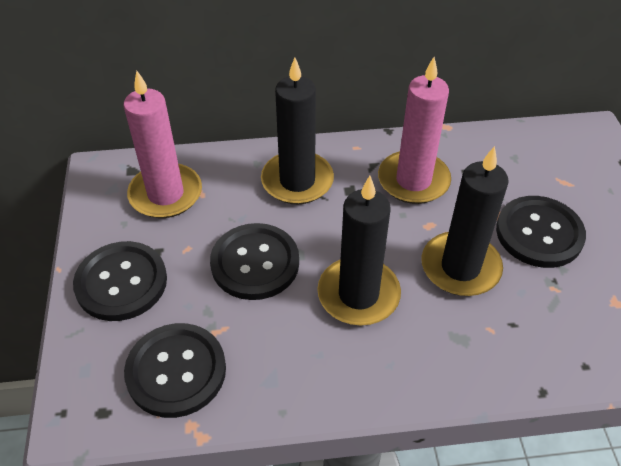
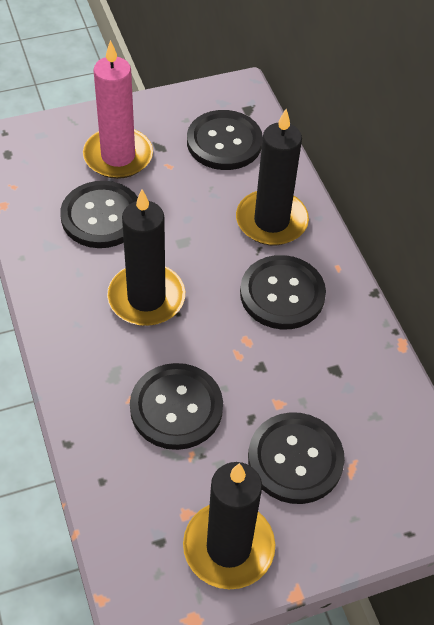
black button: [73,241,167,321] [124,323,226,418] [210,223,299,300] [496,196,586,268] = 4 -> [60,181,138,248] [130,363,223,450] [187,110,263,170] [240,255,326,330] [248,412,345,504] = 5
pink candle: [124,71,202,218] [378,57,451,204] = 2 -> [83,40,153,179] = 1

